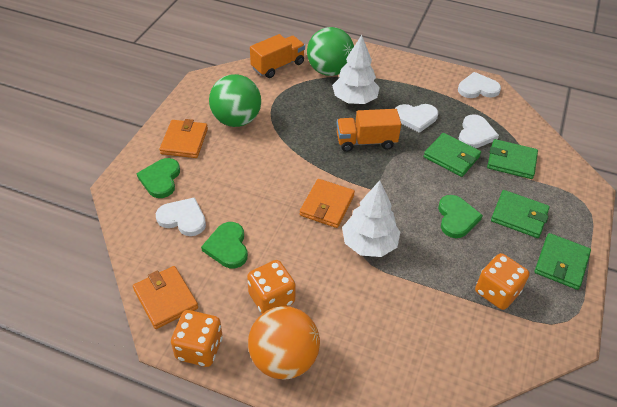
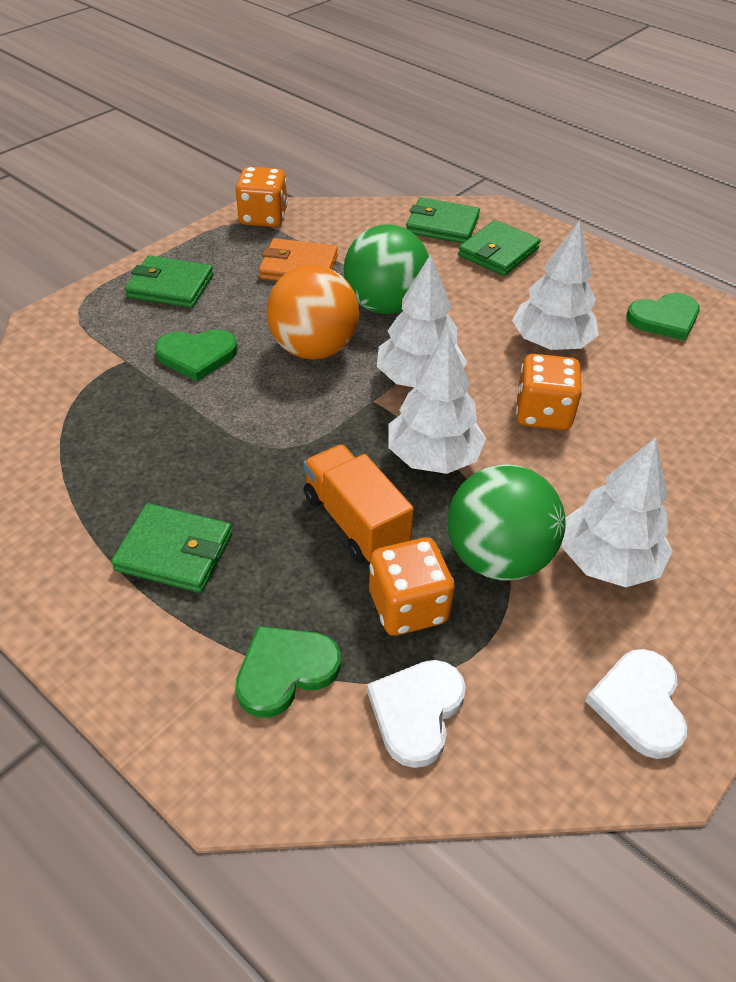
orange truck: [250,34,305,78] [336,109,401,152] = 2 -> [303,444,414,563] = 1
orange wallet: [133,266,198,329] [159,119,208,158] [300,179,355,228] = 3 -> [259,238,338,281] = 1
white heart: [156,197,206,236] [395,104,438,133] [458,72,501,98] [459,114,499,148] = 4 -> [367,660,466,768] [586,649,687,759] = 2
white tree: [332,35,380,104] [342,180,400,257] = 2 -> [377,254,467,388] [388,331,486,474] [512,220,599,350] [562,437,672,587] = 4

